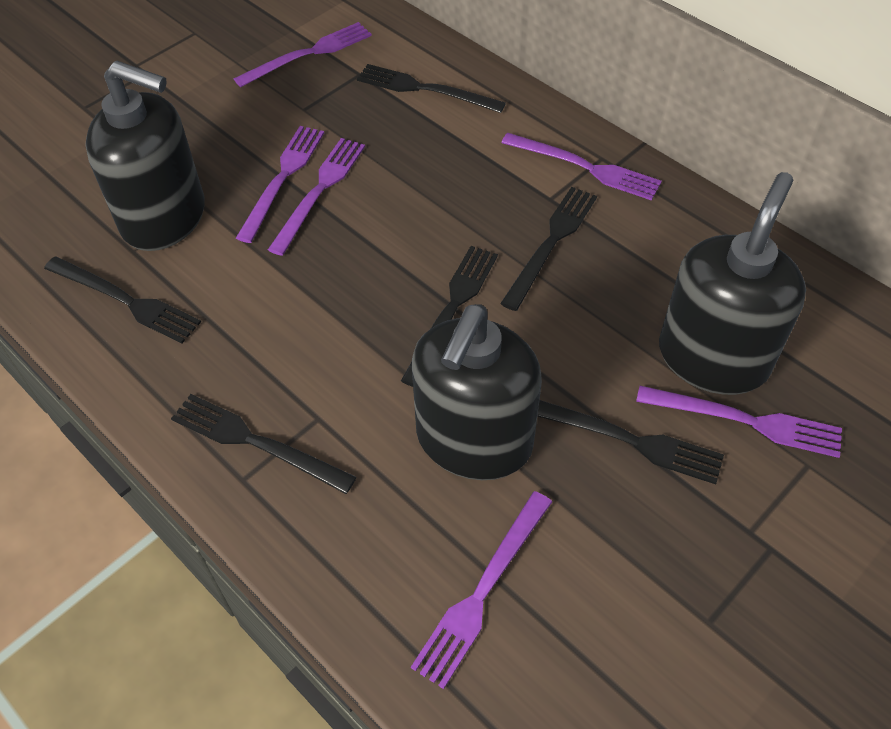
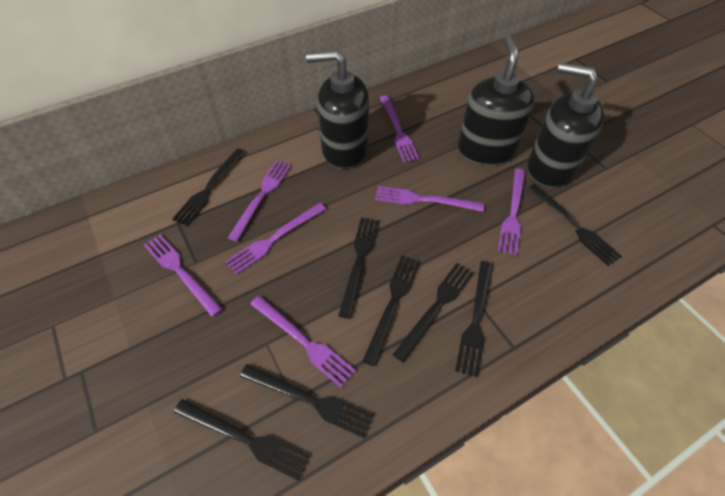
black fork: [44,257,201,344] [171,394,357,494] [357,64,506,113] [401,246,498,387] [500,187,597,311] [537,400,724,484] = 6 -> [172,148,245,226] [174,399,310,481] [240,364,373,438] [338,217,379,319] [362,256,420,366] [393,263,474,363] [455,261,493,377] [527,184,622,266] = 8
purple fork: [234,22,372,87] [236,126,324,243] [268,138,365,256] [411,491,552,689] [501,133,662,201] [636,386,842,458] = 6 -> [144,234,223,317] [225,203,326,275] [228,161,291,242] [250,296,356,388] [375,186,484,212] [380,95,420,162] [498,169,526,255] = 7

